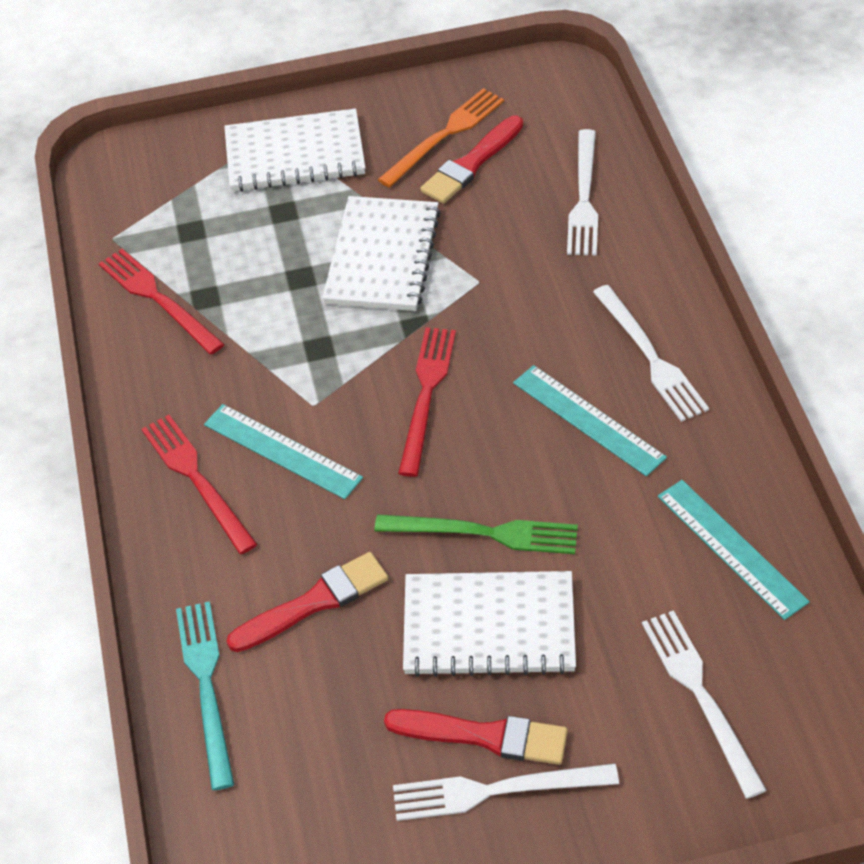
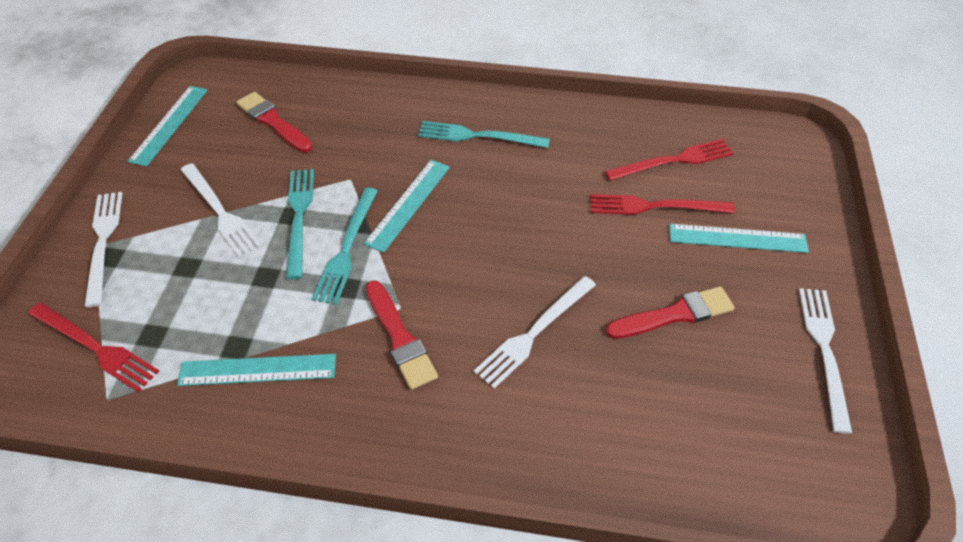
green fork: [375,515,578,554] = 1 -> none = 0
orange fork: [378,88,504,188] = 1 -> none = 0
turquoise fork: [176,601,234,790] = 1 -> [286,169,314,279] [312,188,378,305] [418,121,550,148] = 3
turquoise ruler: [204,404,363,499] [513,365,667,476] [658,480,810,620] = 3 -> [127,86,208,166] [177,354,336,386] [363,160,450,253] [669,224,809,253] = 4
white notebook: [224,108,366,192] [322,196,441,311] [403,571,576,677] = 3 -> none = 0

